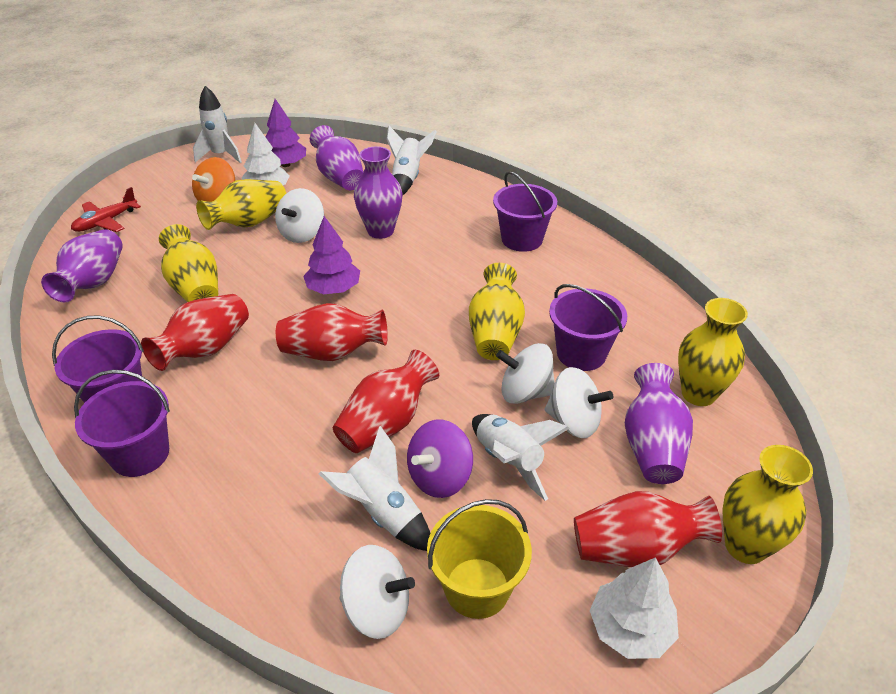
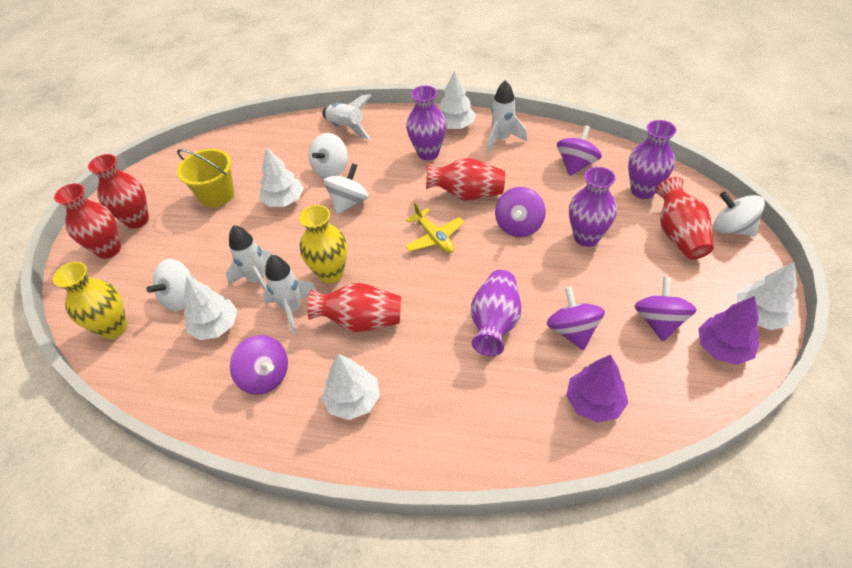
orange spinning top: [192,157,235,202] = 1 -> none = 0
purple bucket: [52,316,144,403] [74,370,170,477] [493,171,557,252] [549,284,627,371] = 4 -> none = 0
purple spinning top: [407,420,473,498] = 1 -> [230,335,288,395] [495,187,546,237] [547,287,605,350] [557,125,602,176] [635,277,697,341] = 5
red plane: [71,187,141,232] = 1 -> none = 0
red vase: [141,294,249,371] [276,303,388,361] [333,350,439,453] [574,491,722,567] = 4 -> [54,183,121,259] [88,154,149,229] [308,283,401,332] [426,158,505,201] [655,177,714,260] = 5
white tree: [242,123,290,185] [590,557,679,659] = 2 -> [184,276,238,340] [259,147,304,207] [321,354,380,420] [439,71,476,129] [737,261,797,330] = 5
yellow plane: none = 0 -> [405,202,464,253] = 1
yellow vase: [159,224,218,302] [196,179,286,230] [469,263,525,360] [678,298,748,406] [722,445,813,564] = 5 -> [53,262,127,339] [299,205,347,283] = 2

